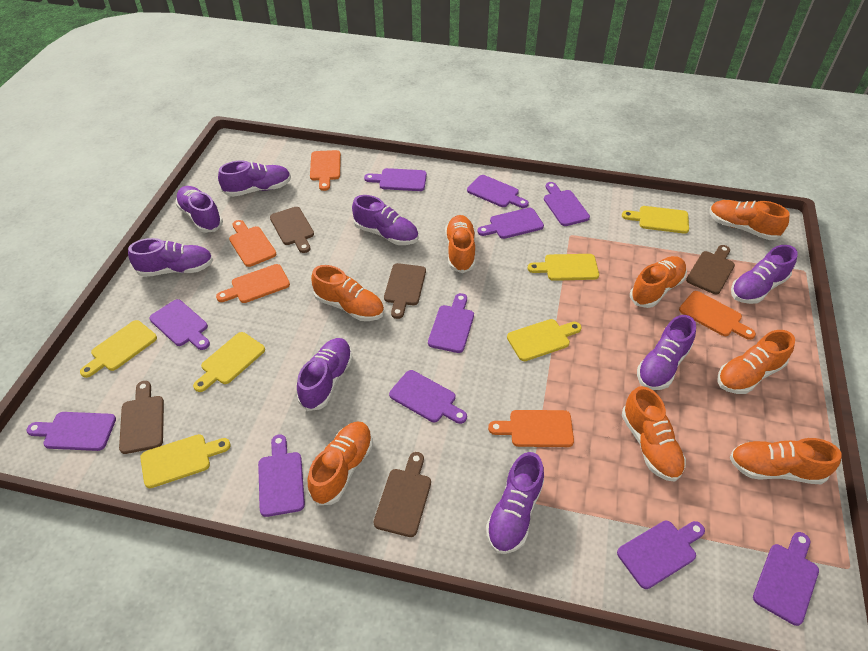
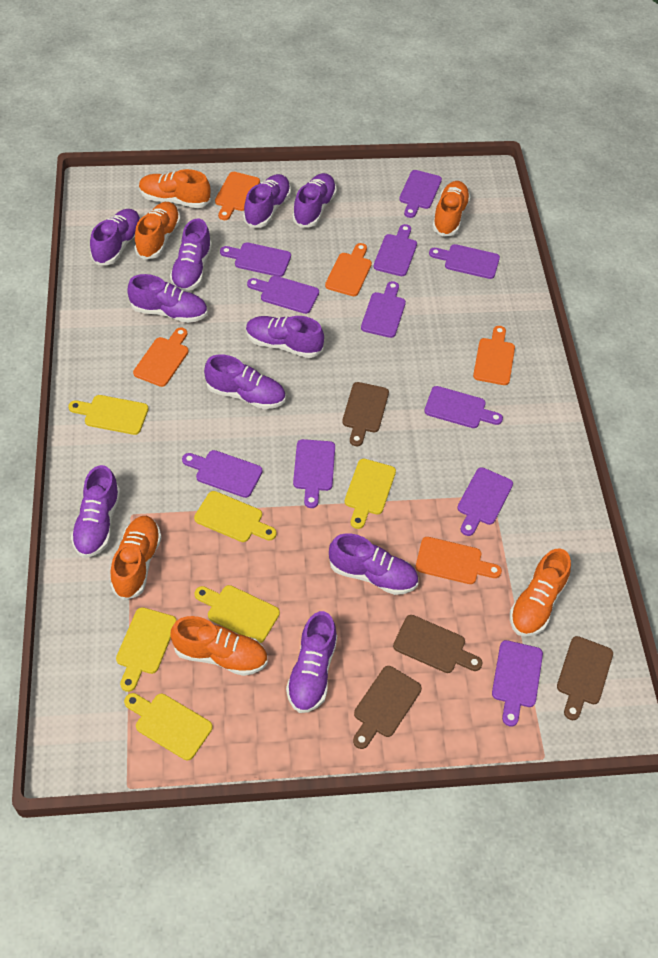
brown cutting board: [119,381,164,454] [270,207,314,253] [373,452,431,537] [384,263,426,319] [686,245,735,294] = 5 -> [342,382,389,446] [353,666,422,749] [393,615,482,673] [557,636,613,720] = 4
orange shoe: [308,421,373,506] [311,265,384,321] [445,215,475,273] [622,386,686,482] [630,256,687,308] [710,200,789,240] [718,330,795,394] [729,438,841,484] = 8 -> [110,516,162,600] [134,202,181,260] [139,169,211,208] [170,616,268,676] [432,181,471,237] [510,548,571,637] = 6
purple shoe: [128,238,213,277] [175,186,223,233] [218,161,291,197] [297,338,353,411] [352,195,419,245] [486,452,544,554] [637,315,696,390] [731,245,798,304] = 8 -> [71,465,120,558] [90,209,140,265] [127,274,208,323] [170,219,212,292] [204,354,285,409] [243,174,291,228] [246,316,324,358] [286,611,337,713] [292,173,337,228] [329,533,418,595] = 10

